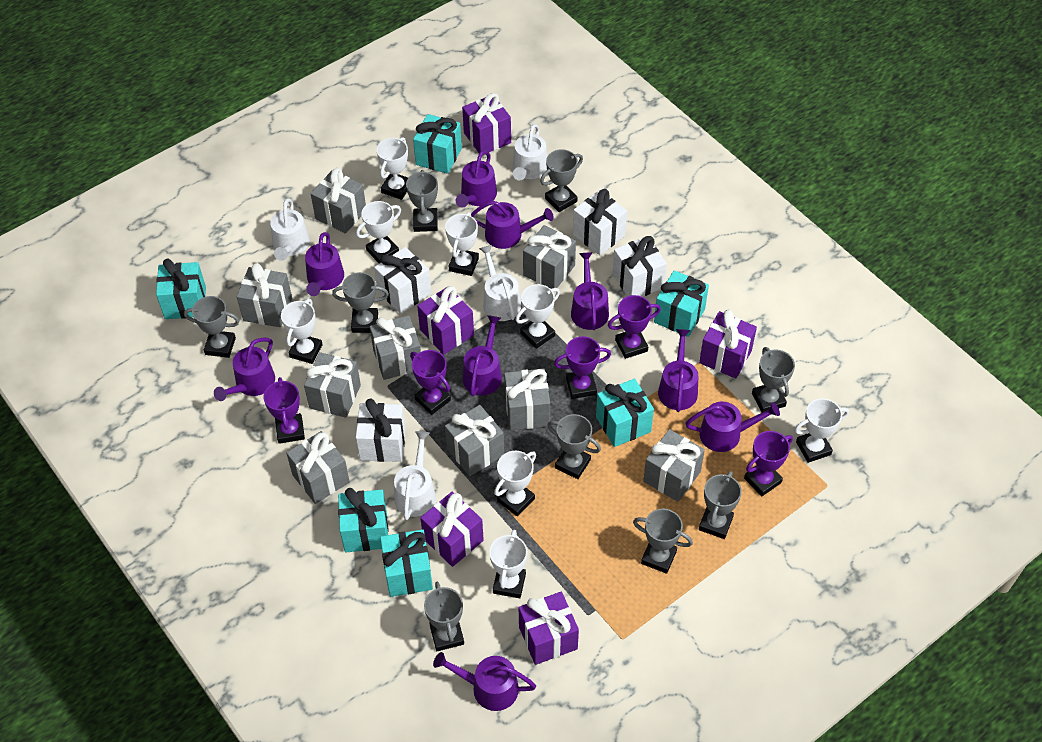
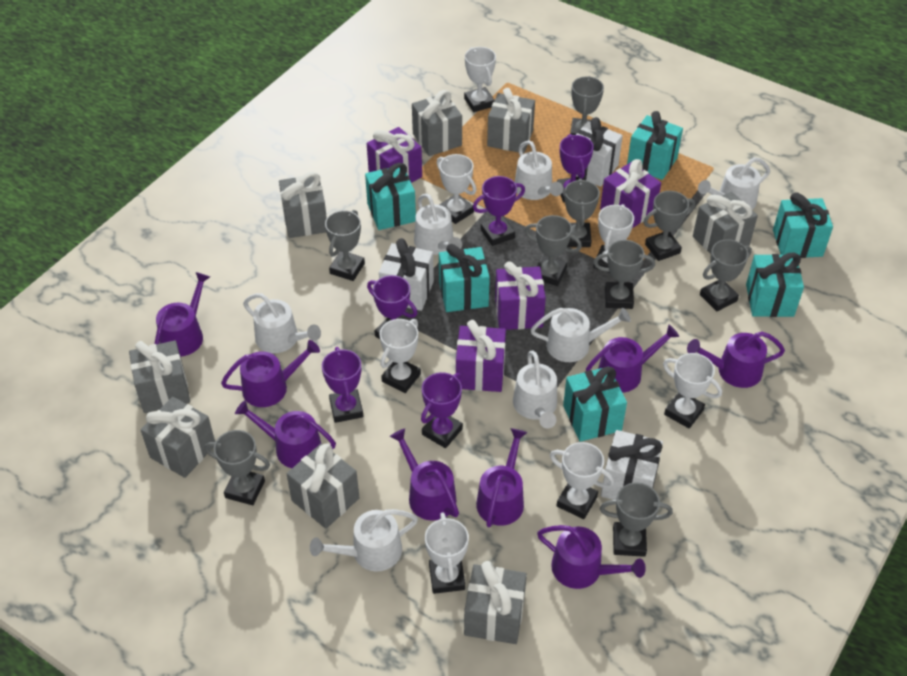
grey gift: [237,263,292,327] [286,431,350,504] [304,352,361,418] [311,168,366,234] [370,315,421,380] [445,405,504,476] [504,369,550,430] [523,225,576,289] [643,429,705,502] = 9 -> [129,341,190,413] [140,397,215,478] [279,172,327,238] [287,444,359,529] [412,90,462,156] [464,561,527,644] [487,88,535,153] [693,192,758,254] = 8
purple gift: [417,286,474,355] [420,492,484,567] [462,93,511,153] [519,592,579,665] [699,309,757,379] = 5 -> [367,127,422,183] [456,320,506,392] [495,261,546,330] [600,159,661,228] = 4
purple watering can: [214,338,275,401] [305,232,344,296] [433,652,536,711] [456,151,497,208] [463,315,502,396] [471,201,554,249] [571,252,609,330] [658,329,698,412] [686,402,780,452] = 9 -> [155,272,210,357] [221,340,320,407] [235,400,336,468] [390,429,459,521] [476,428,527,527] [537,525,646,589] [586,325,679,392] [687,332,785,388] = 8
white gift: [356,399,406,462] [374,247,431,314] [573,189,627,255] [612,236,667,297] = 4 -> [379,238,434,311] [566,117,623,187] [601,430,663,500] = 3
white trophy: [281,299,323,364] [356,201,401,263] [377,137,408,200] [445,212,479,276] [489,530,527,598] [494,451,536,516] [515,284,560,349] [794,398,849,463] = 8 -> [380,319,421,393] [425,513,469,594] [437,154,477,224] [464,47,496,112] [550,442,614,519] [593,204,634,273] [663,353,722,428] = 7
white watering can: [270,199,309,261] [394,431,436,520] [479,245,521,321] [513,124,547,181] = 4 -> [243,293,321,353] [310,509,418,572] [414,193,462,255] [513,351,557,429] [515,140,563,200] [530,308,631,362] [698,157,770,210] = 7

